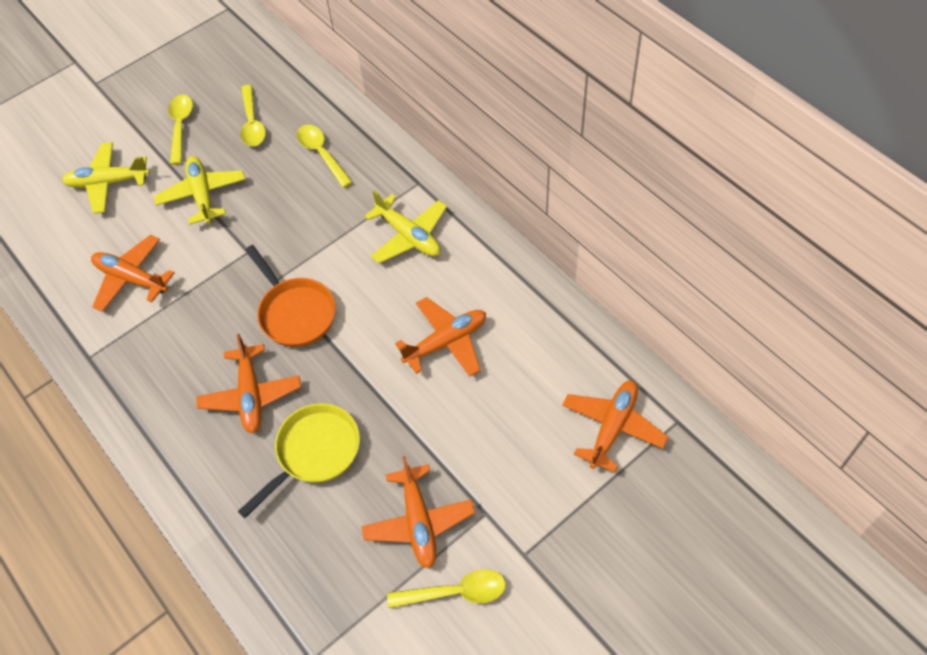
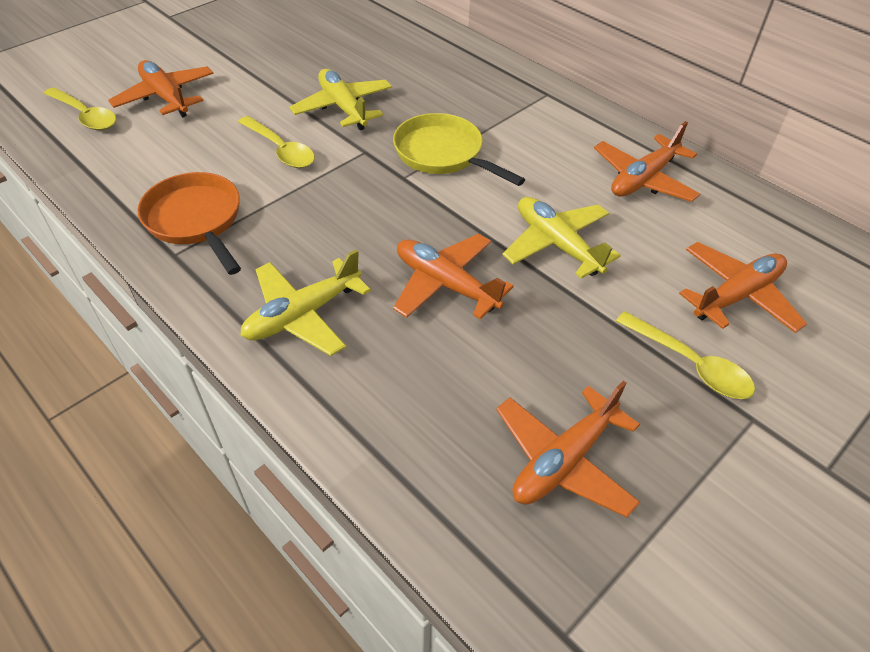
yellow spoon: [168,95,193,165] [241,85,266,146] [297,125,353,188] [387,569,506,608] = 4 -> [44,87,116,130] [238,116,315,168] [616,311,755,399] = 3

